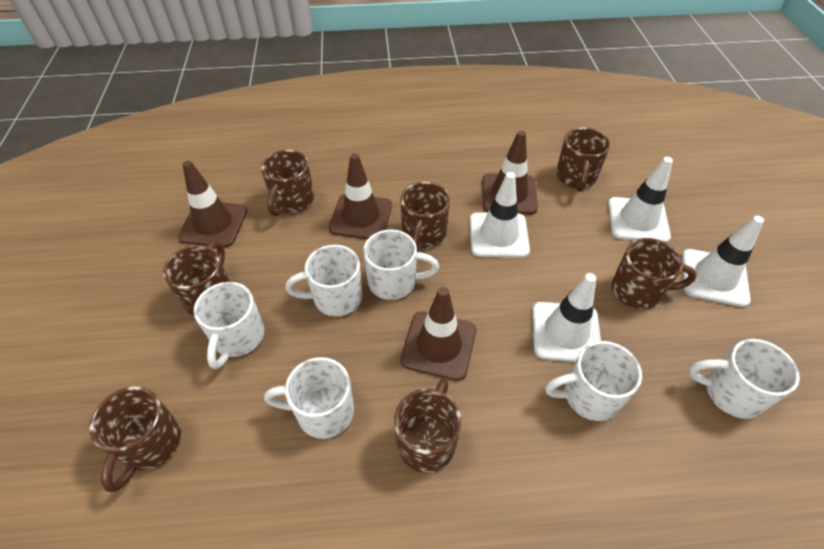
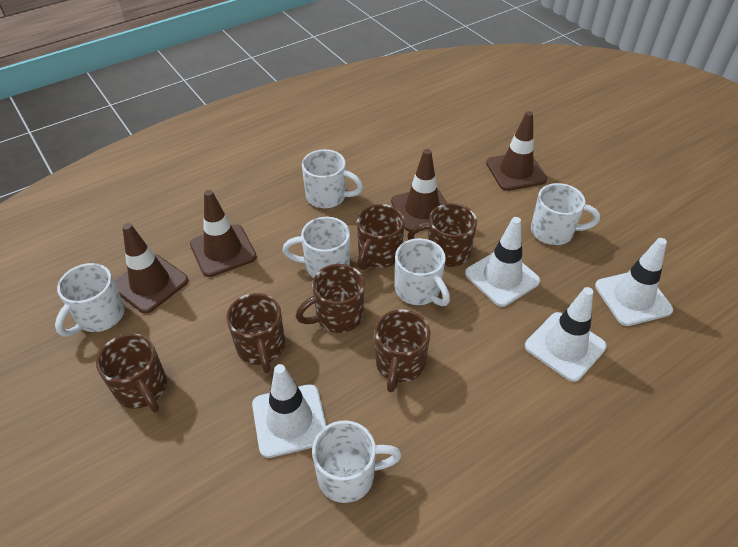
brown mug: [89,386,181,492] [163,241,230,315] [261,150,314,216] [394,378,462,473] [400,182,450,252] [556,127,610,192] [612,238,697,309] = 7 -> [96,333,167,413] [226,293,285,373] [296,264,364,333] [357,204,405,270] [375,309,431,392] [408,203,477,267] = 6

